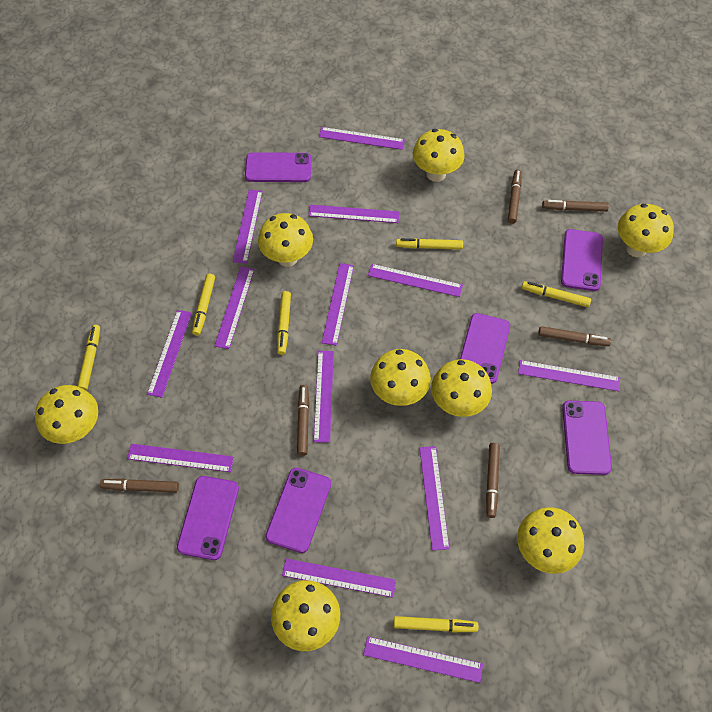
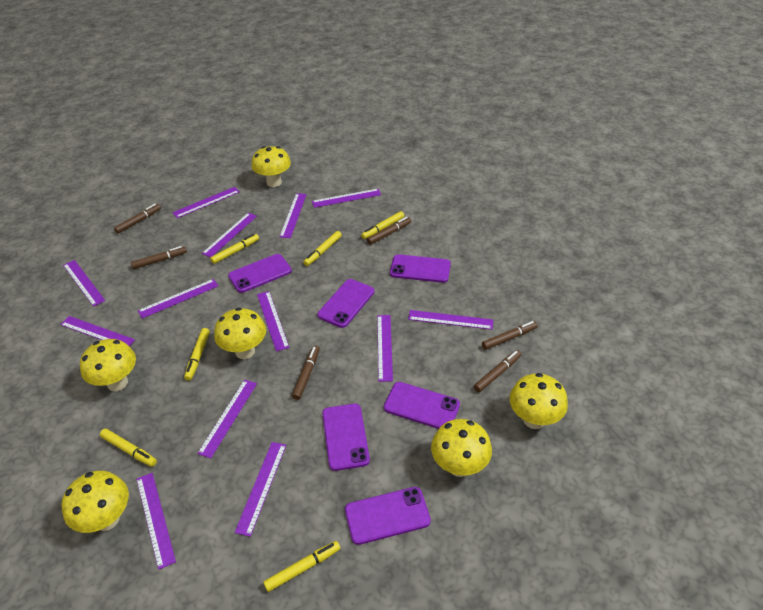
yellow mushroom: [35,385,98,444] [258,213,313,267] [271,580,340,651] [370,349,431,406] [413,129,465,182] [431,359,492,417] [517,507,584,574] [618,204,674,257] = 8 -> [62,471,129,533] [80,339,136,391] [214,308,266,359] [251,146,291,187] [431,419,492,477] [510,373,568,429] = 6

